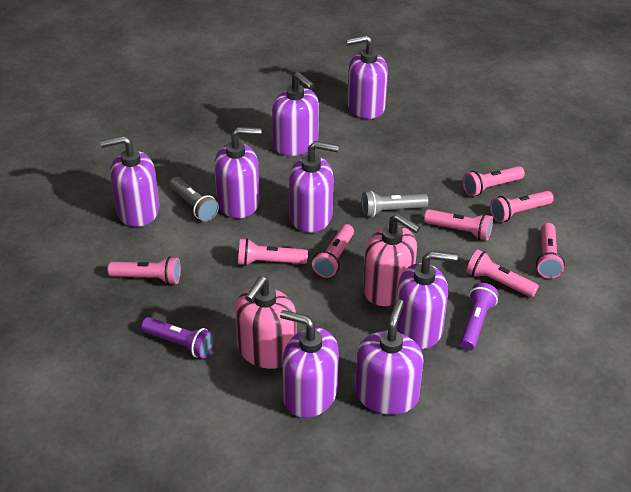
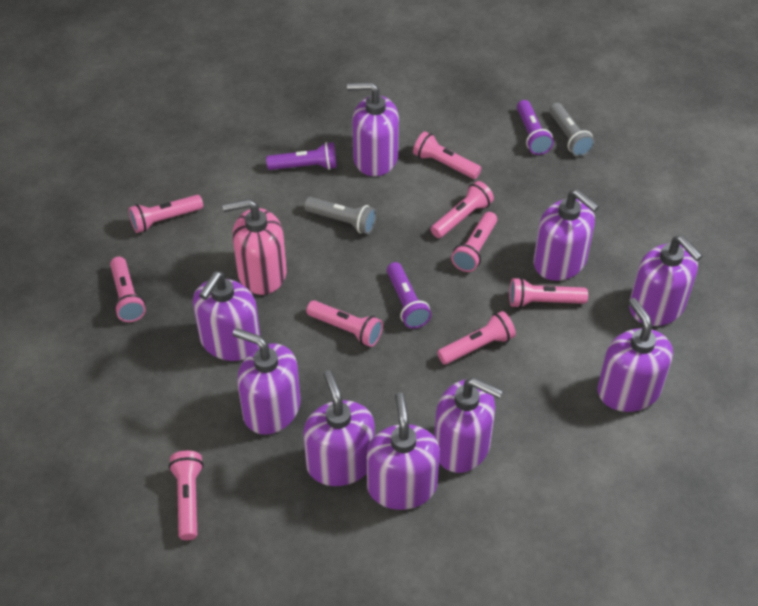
pink flashlight: [108,256,181,285] [238,238,308,266] [312,224,354,278] [424,209,493,240] [463,166,525,196] [466,249,539,297] [490,191,554,222] [536,223,565,279] = 8 -> [110,257,146,322] [129,195,203,233] [169,451,204,540] [306,300,383,347] [413,132,481,179] [431,181,494,238] [437,311,516,364] [451,212,497,272] [509,277,588,308] = 9
pink soap dispenser: [235,276,297,369] [363,213,420,306] = 2 -> [222,199,287,295] = 1
purple flashlight: [141,317,215,359] [460,283,498,351] = 2 -> [266,142,337,170] [387,262,431,329] [517,100,554,155] = 3
purple soap dispenser: [100,136,159,227] [214,127,261,218] [272,72,319,156] [280,310,339,418] [289,141,339,233] [346,35,388,119] [355,299,424,415] [397,251,458,349] = 8 -> [193,272,260,361] [233,328,301,435] [303,370,375,486] [347,82,399,176] [367,392,440,510] [434,377,503,473] [534,189,599,281] [597,298,673,412] [629,235,703,326] = 9

